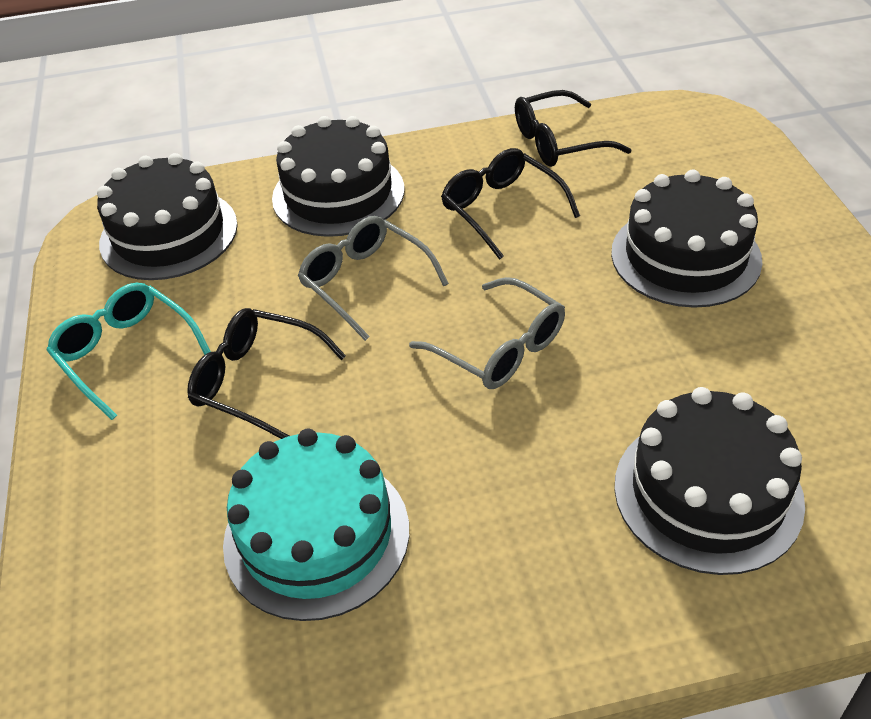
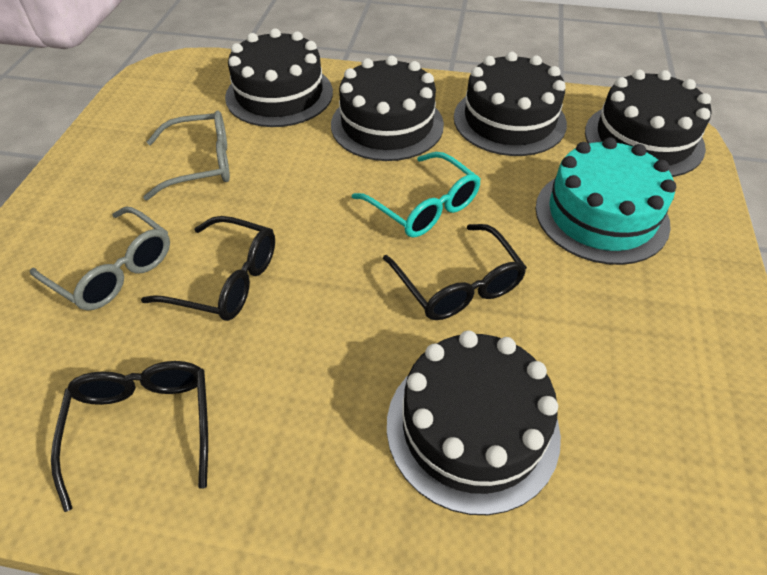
black cake: [97,153,238,280] [272,116,404,237] [611,169,762,308] [614,387,805,575] = 4 -> [225,29,333,127] [331,56,444,161] [387,330,561,515] [454,52,567,156] [585,70,711,177] = 5

